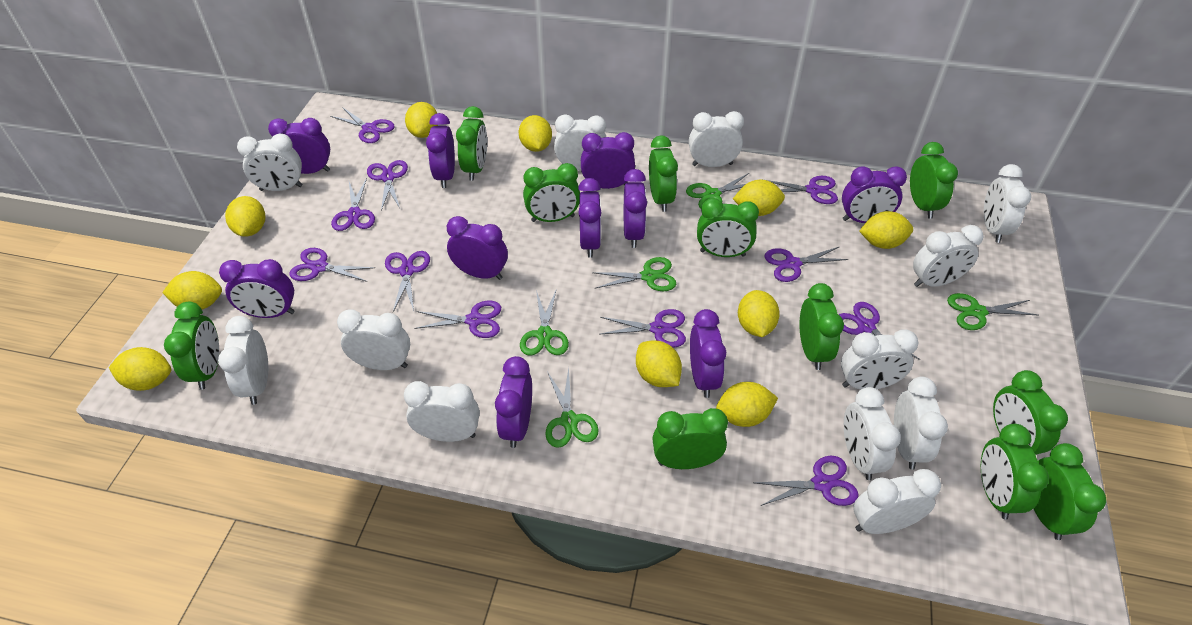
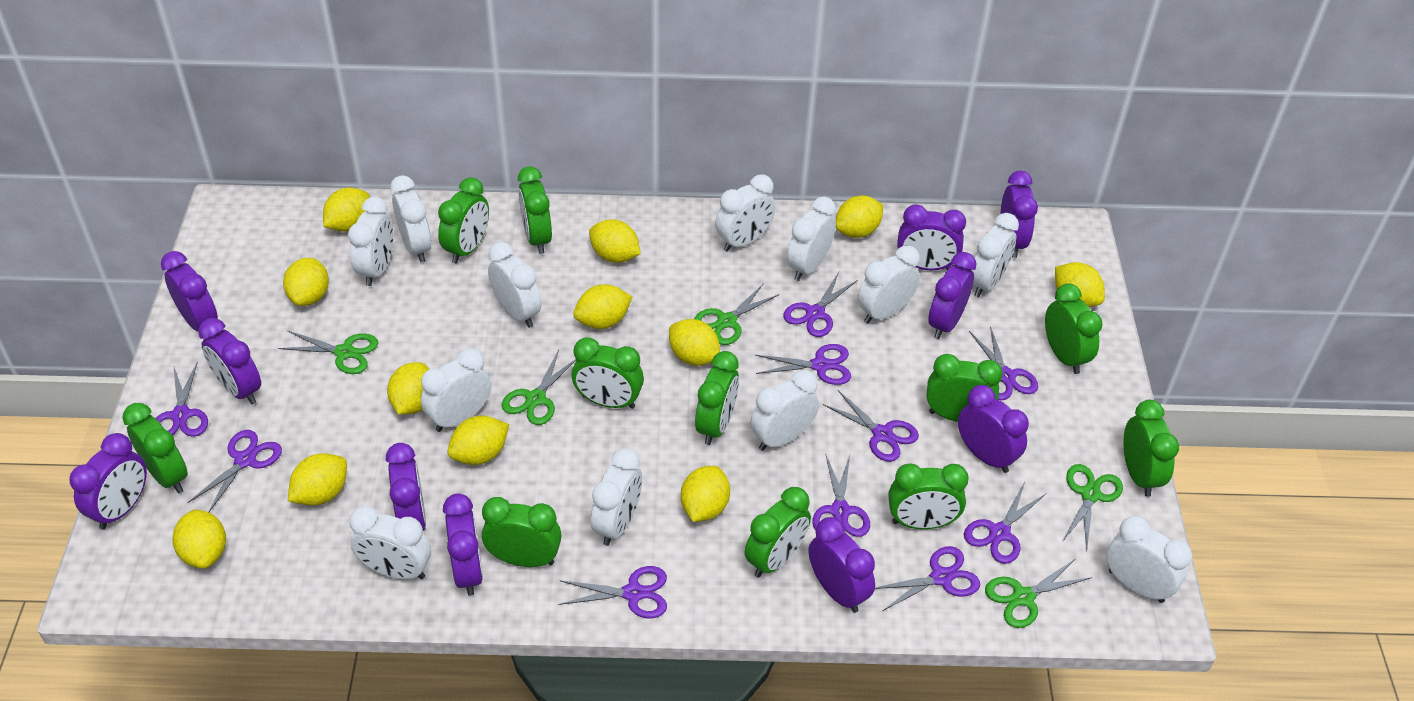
purple scissors: [289,248,375,282] [330,107,395,143] [331,178,375,231] [367,160,408,211] [385,251,430,312] [414,301,501,338] [599,309,686,347] [754,456,859,506] [764,246,848,282] [767,176,838,204] [839,302,920,360] = 11 -> [155,361,208,437] [187,430,282,512] [558,566,667,618] [755,344,851,385] [783,272,858,337] [812,453,870,537] [823,390,919,462] [875,546,980,611] [964,482,1047,564] [969,326,1038,400] = 10
yellow lemon: [109,347,171,391] [162,271,222,309] [225,196,265,237] [405,102,438,138] [519,115,552,152] [636,340,682,387] [716,382,778,427] [733,180,785,216] [738,290,780,337] [859,211,913,249] = 10 -> [172,509,226,569] [283,258,329,306] [288,453,347,506] [323,187,370,232] [387,362,429,415] [447,416,509,465] [573,284,633,329] [589,219,641,263] [669,319,720,366] [681,466,730,522] [836,196,883,238] [1055,262,1105,307] = 12

